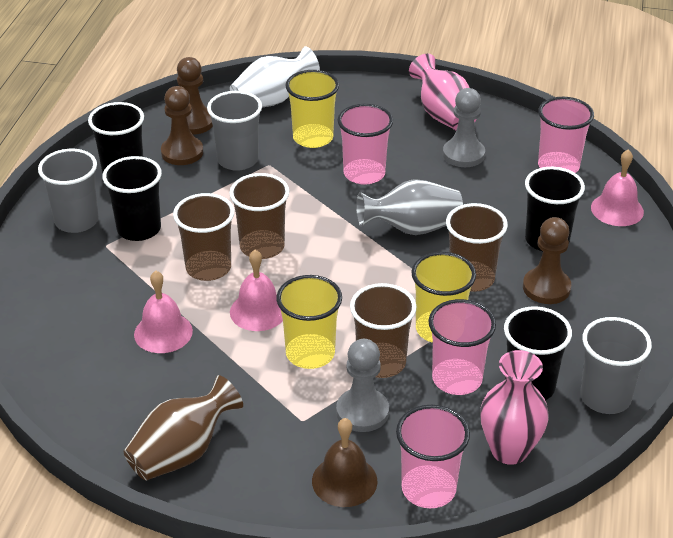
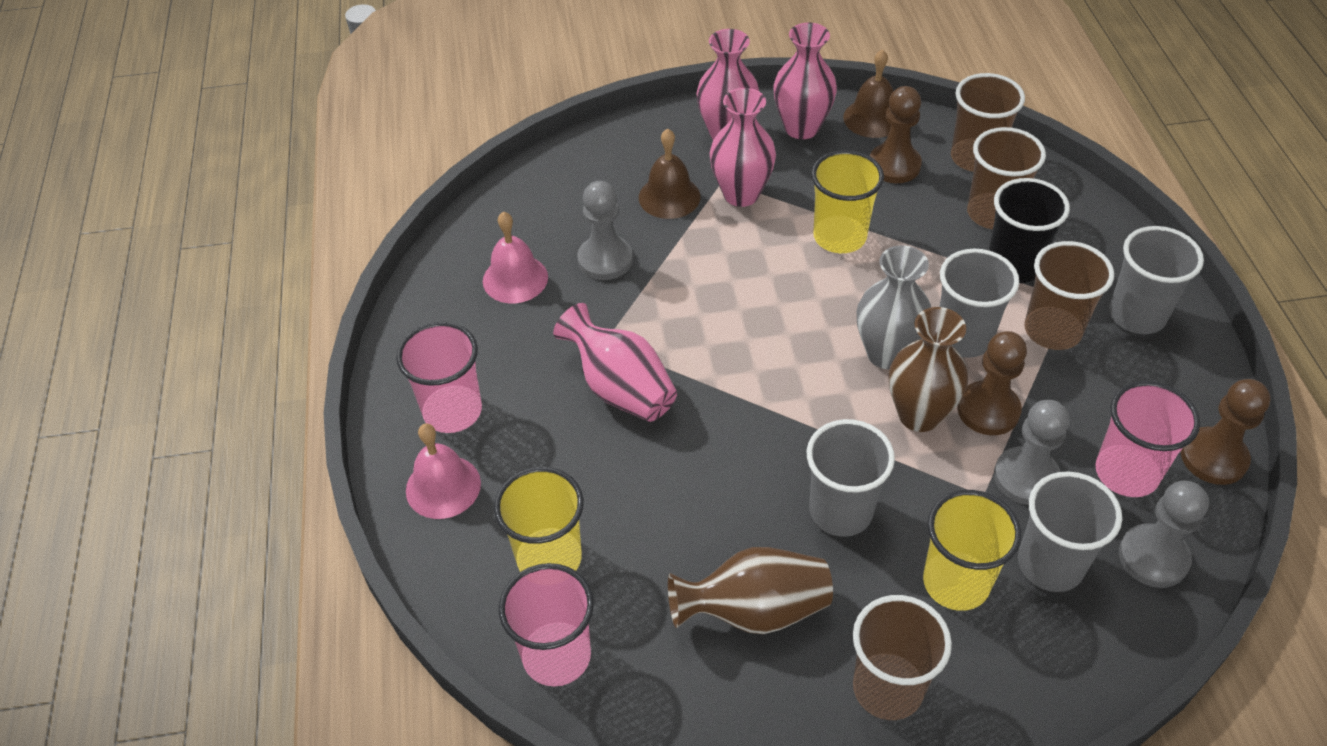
black cup: [88,102,144,174] [102,156,162,241] [504,306,572,400] [525,167,585,251] = 4 -> [989,178,1070,283] = 1
brown bell: [312,418,378,507] = 1 -> [639,128,700,219] [843,49,893,138] = 2
brown vase: [124,375,243,481] = 1 -> [668,547,833,634] [889,307,968,432] = 2
grey cup: [38,149,99,233] [207,91,262,171] [580,317,652,414] = 3 -> [807,419,895,537] [939,249,1019,358] [1018,471,1122,592] [1109,226,1204,334] = 4
grey pawn: [336,339,389,432] [443,88,485,167] = 2 -> [577,181,633,280] [994,400,1069,505] [1119,481,1209,588] = 3
pink bell: [134,271,193,353] [230,250,283,331] [591,150,644,226] = 3 -> [406,423,481,519] [483,211,548,303] = 2
pink cup: [337,104,393,185] [396,405,470,508] [428,299,496,395] [538,97,594,173] = 4 -> [396,322,482,433] [499,563,594,687] [1095,381,1200,497] = 3
pink vase: [409,54,476,130] [480,350,549,465] = 2 -> [553,303,677,422] [696,29,759,140] [709,88,776,207] [773,23,837,139] = 4
white vase: [230,46,320,107] = 1 -> none = 0

